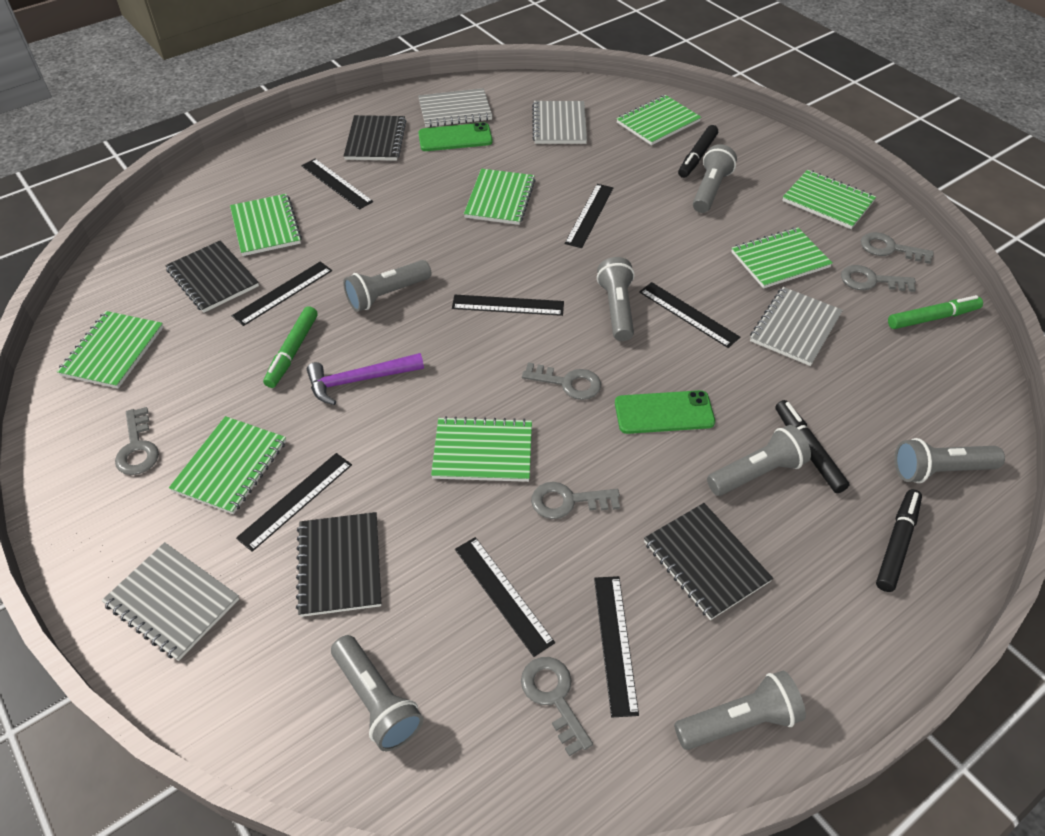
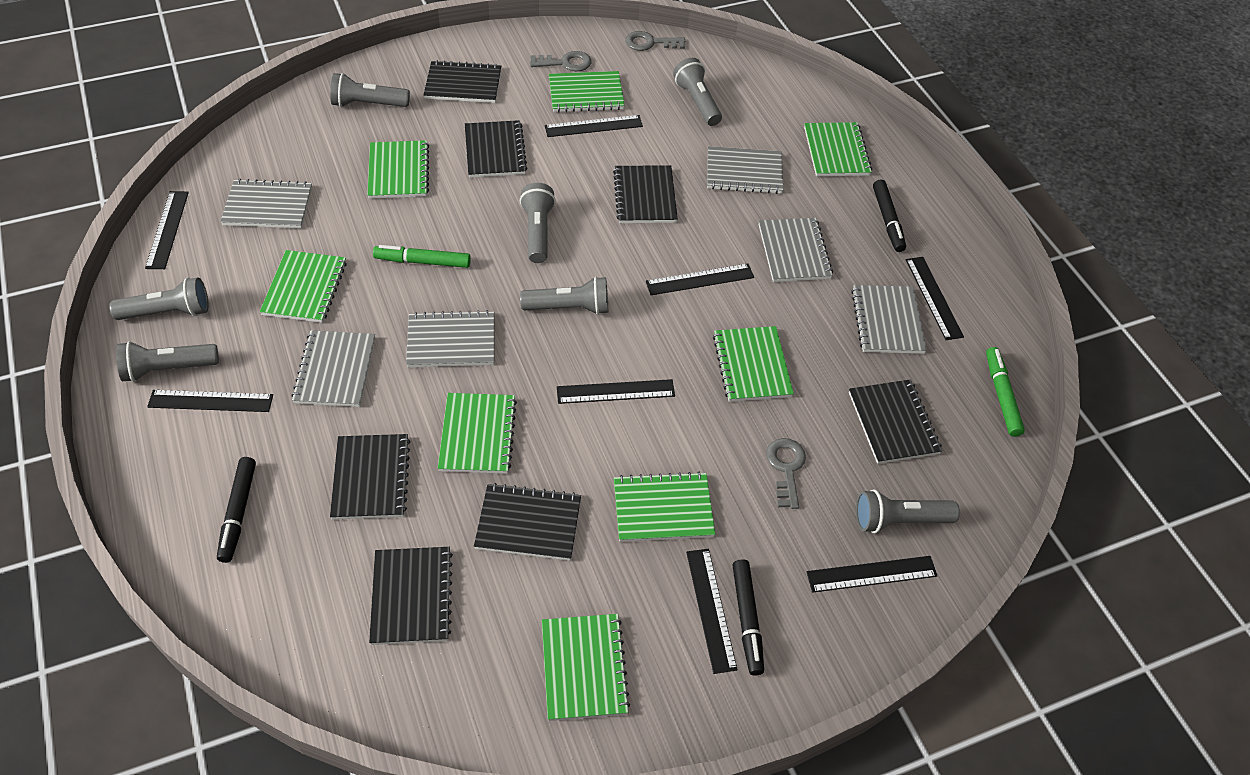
black notebook: [165,240,259,313] [296,512,382,617] [344,115,406,161] [644,503,773,620] = 4 -> [330,434,411,520] [369,547,453,645] [424,60,501,103] [465,120,527,178] [474,483,581,561] [613,165,678,223] [849,379,942,464] = 7
green phone: [418,122,493,151] [615,390,715,434] = 2 -> none = 0
grey key: [115,407,159,475] [521,657,593,756] [522,362,601,400] [531,482,620,519] [841,265,916,292] [861,232,934,264] = 6 -> [530,51,592,71] [625,31,685,51] [766,438,806,509] = 3
grey notebook: [102,542,239,661] [418,88,493,127] [532,101,587,144] [750,287,843,366] = 4 -> [220,179,312,228] [291,330,375,407] [406,310,494,367] [707,146,783,194] [759,218,833,282] [851,285,927,354] = 6
purple hammer: [307,353,424,405] = 1 -> none = 0

